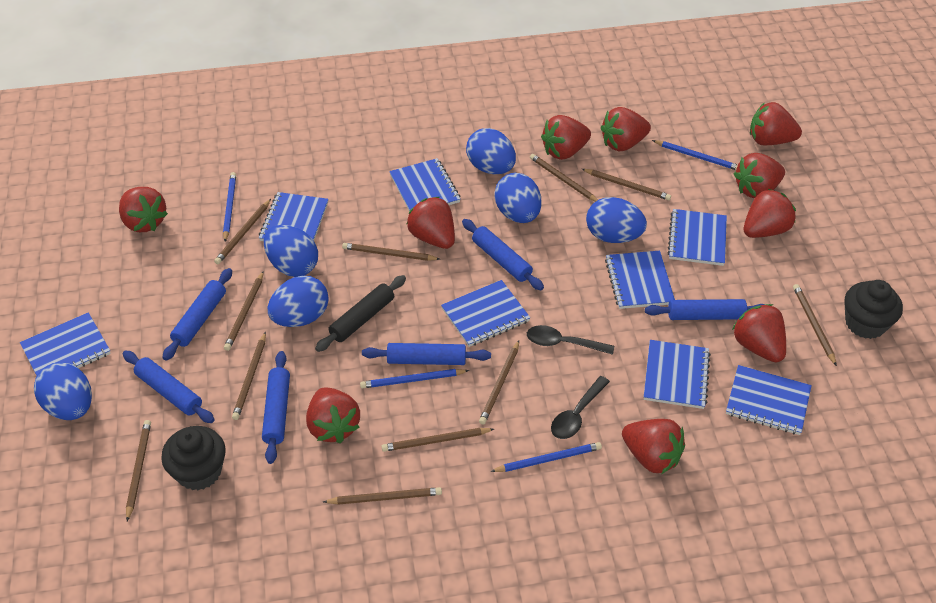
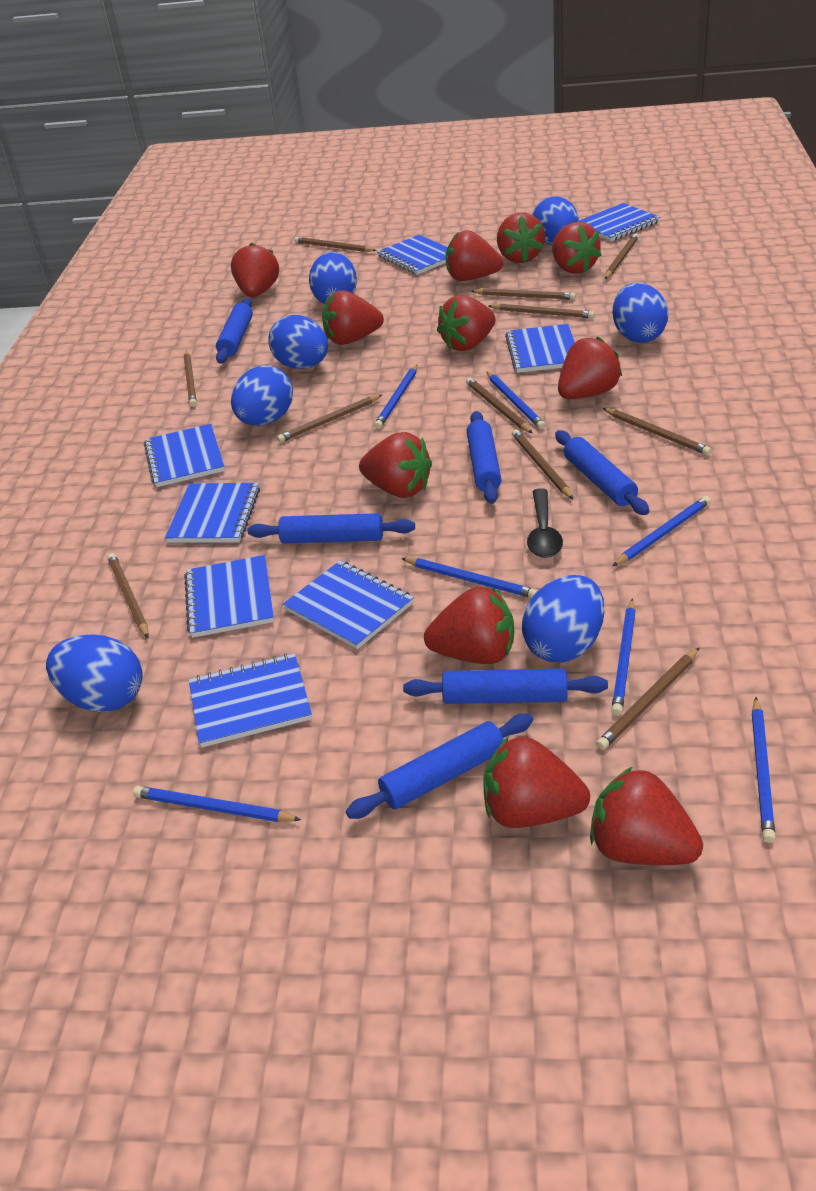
black cupcake: [161,426,226,490] [844,280,903,339] = 2 -> none = 0
black rolling pin: [315,275,406,352] = 1 -> none = 0
black spoon: [527,325,614,355] [551,376,610,439] = 2 -> [527,488,563,558] = 1
blue egg: [34,362,92,420] [264,225,318,277] [268,276,329,327] [466,128,516,174] [495,173,541,223] [586,197,647,243] = 6 -> [46,635,143,712] [231,365,293,426] [268,315,328,369] [309,252,357,304] [522,575,604,662] [532,197,579,245] [612,283,669,343] = 7
blue pencil: [223,172,236,242] [360,369,469,389] [491,442,602,472] [652,140,738,170] = 4 -> [133,786,301,822] [374,364,418,429] [401,558,538,598] [487,372,546,429] [611,598,636,716] [613,496,711,566] [752,697,776,843] = 7
red strawberry: [119,187,168,232] [306,387,360,443] [406,197,455,249] [541,115,591,160] [601,107,651,151] [622,419,685,474] [732,304,786,362] [734,153,785,198] [744,189,796,238] [750,102,802,145] = 10 -> [231,243,279,297] [322,290,384,345] [359,432,432,498] [424,587,514,664] [437,295,496,351] [446,230,503,281] [484,736,590,828] [497,212,545,263] [552,222,601,274] [558,336,622,399] [590,767,703,865] = 11

